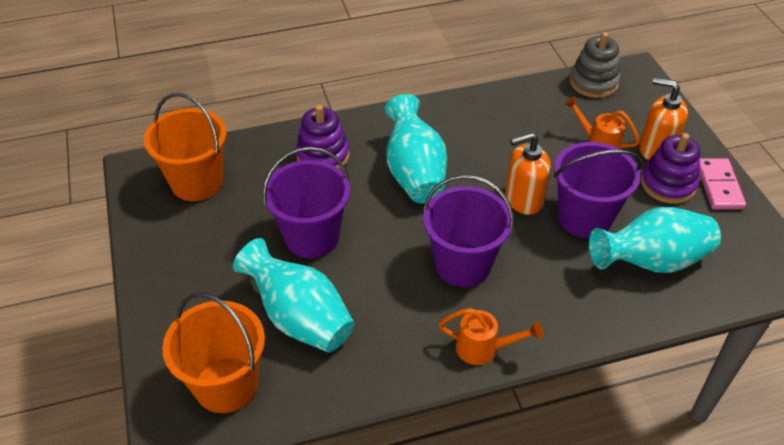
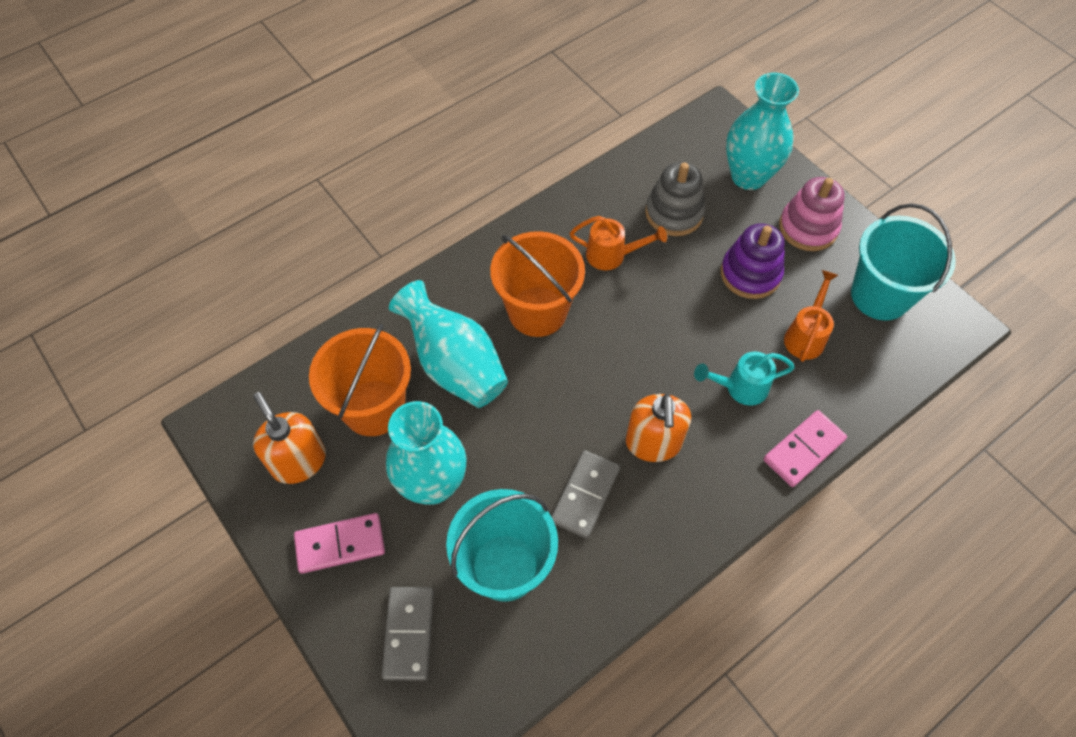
grey domino: none = 0 -> [381,587,434,681] [551,450,620,539] = 2
pink domino: [699,158,746,209] = 1 -> [294,513,385,574] [763,410,847,487] = 2
pink stacking toy: none = 0 -> [779,177,845,251] = 1
purple bucket: [263,147,350,258] [423,174,514,287] [554,142,642,238] = 3 -> none = 0
purple stacking toy: [296,105,350,169] [641,133,700,204] = 2 -> [721,223,785,299] = 1
turquoise bucket: none = 0 -> [446,489,558,602] [851,203,956,321] = 2
turquoise watering can: none = 0 -> [694,351,795,406] = 1

